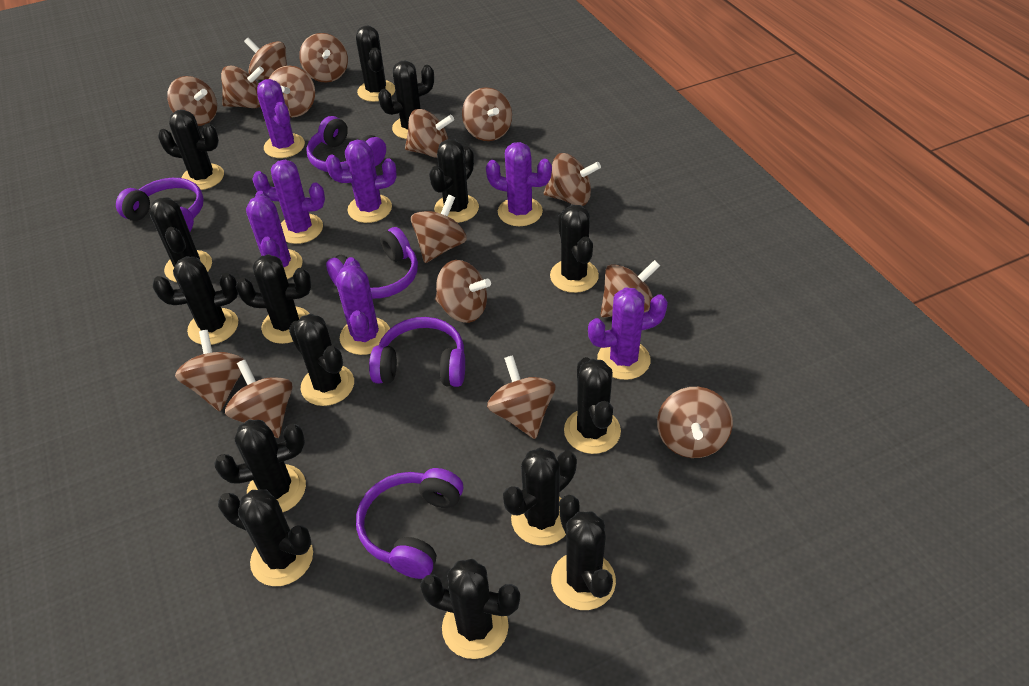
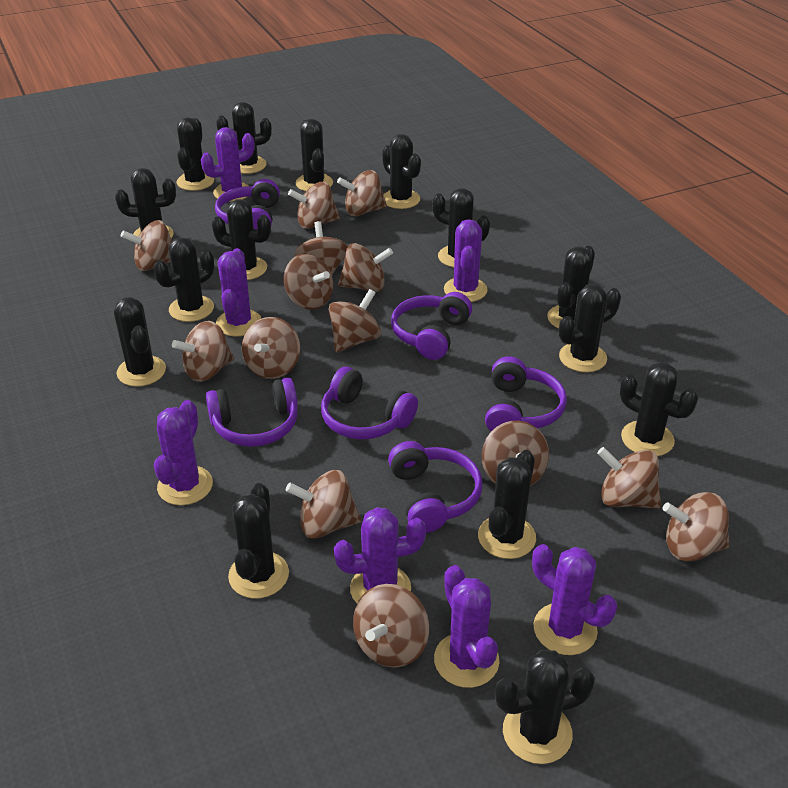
brown spinning top: [167,76,217,126] [175,330,244,411] [221,65,264,108] [225,360,293,438] [244,38,287,80] [269,66,315,118] [299,33,348,83] [405,109,454,158] [411,195,467,263] [435,260,491,323] [462,87,512,141] [487,355,556,439] [544,153,601,206] [600,260,660,318] [657,387,733,458] = 15 -> [121,220,172,271] [172,321,234,382] [242,317,300,379] [284,254,333,310] [286,470,362,539] [288,182,340,229] [294,221,348,275] [329,289,381,352] [337,170,387,216] [338,243,393,292] [353,584,429,668] [482,421,549,486] [597,447,661,509] [662,492,730,561] = 14
purple headphones: [116,178,204,232] [306,116,386,172] [326,227,418,299] [356,468,463,579] [369,317,465,387] = 5 -> [206,378,298,447] [215,179,280,229] [321,367,418,439] [388,441,483,533] [391,292,472,360] [485,356,567,431] = 6

